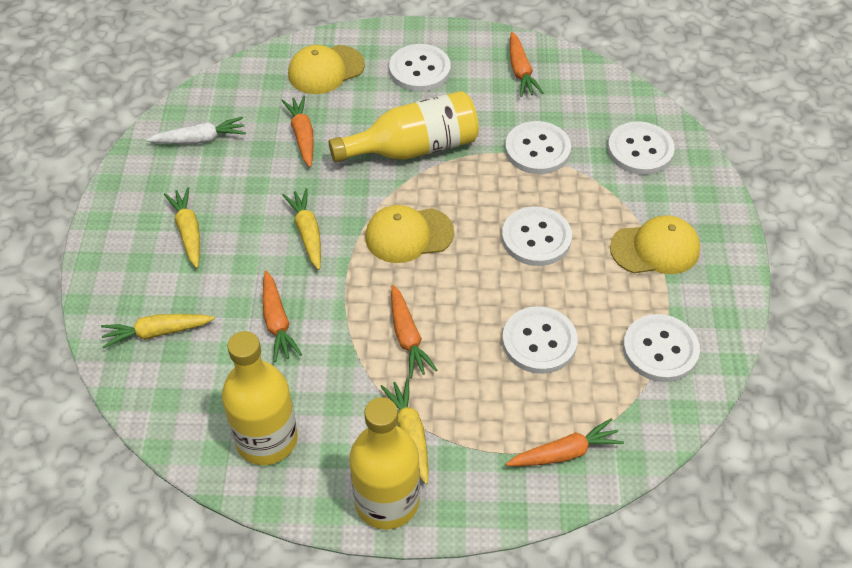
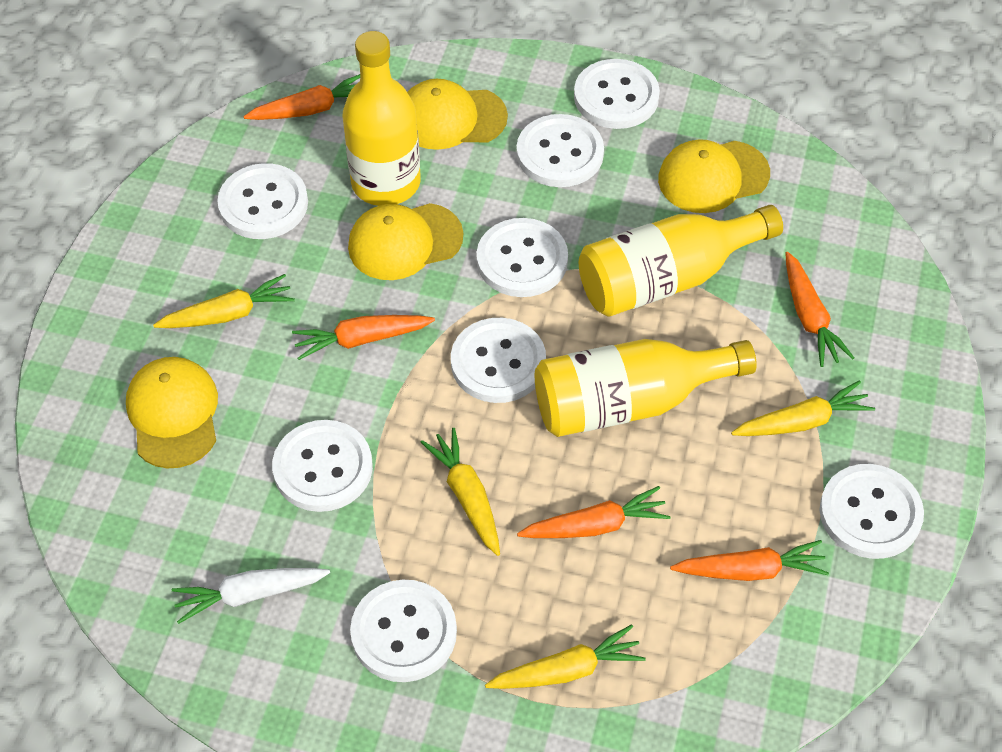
white button: [389,44,451,92] [502,206,572,266] [502,306,578,374] [505,121,571,174] [608,121,674,175] [623,314,700,382] = 6 -> [217,163,308,239] [272,420,373,512] [350,580,457,682] [451,318,546,403] [477,218,568,297] [517,114,604,187] [574,59,660,129] [820,464,924,559] = 8
yellow cap: [288,45,365,94] [365,205,454,263] [610,216,700,274] = 3 -> [126,357,218,469] [348,203,463,280] [407,79,508,150] [658,139,770,213] = 4

